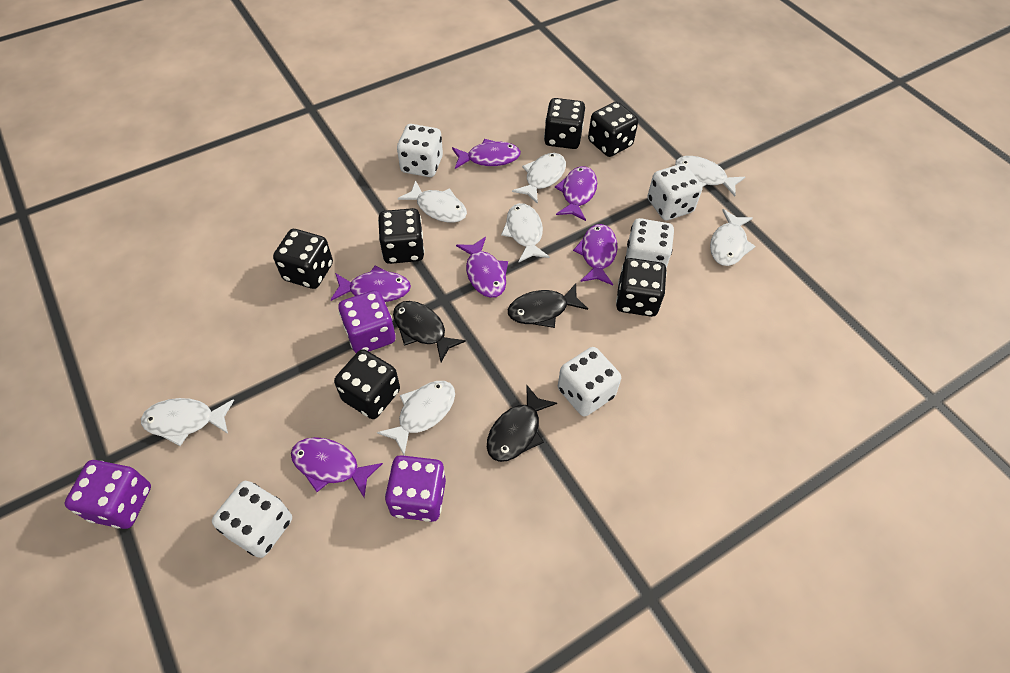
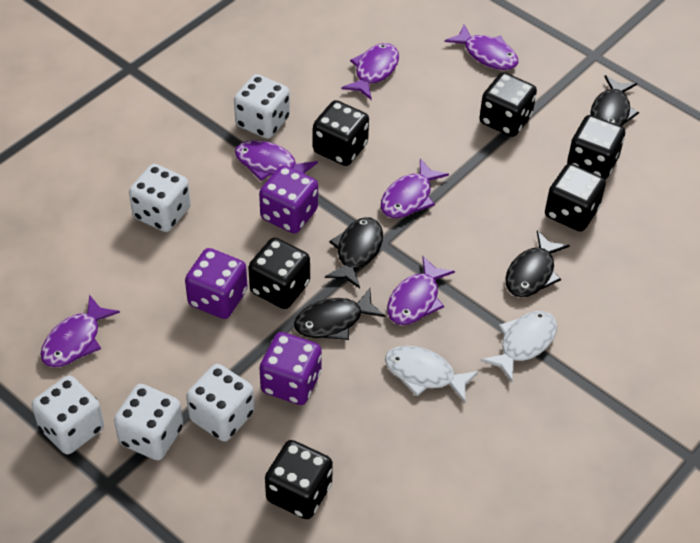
black fish: [393,301,466,362] [487,385,557,462] [508,284,588,328] = 3 -> [294,288,386,340] [325,217,383,288] [505,230,570,297] [590,75,639,126] = 4
white fish: [141,398,234,446] [377,381,455,455] [398,180,467,223] [501,203,550,263] [512,153,566,204] [675,156,745,196] [710,209,756,266] = 7 -> [385,346,479,403] [481,311,557,382] = 2

